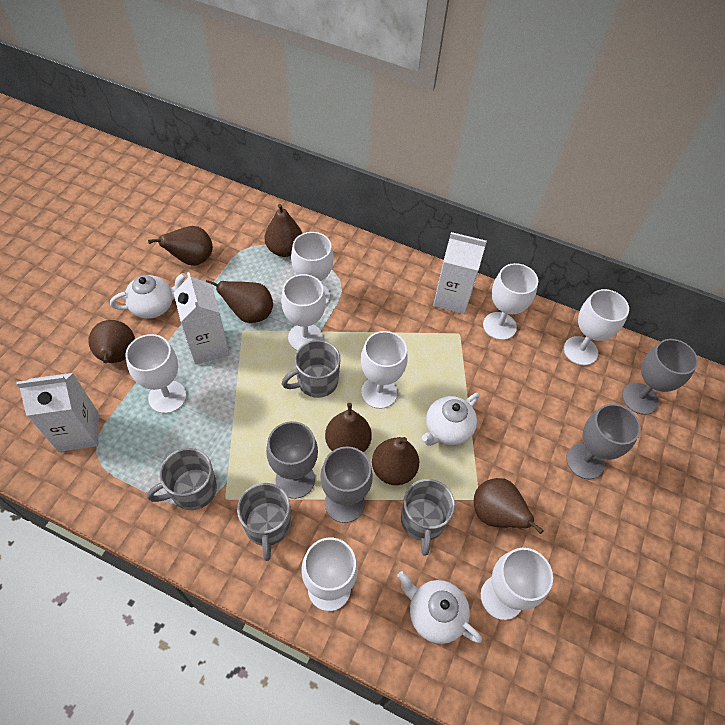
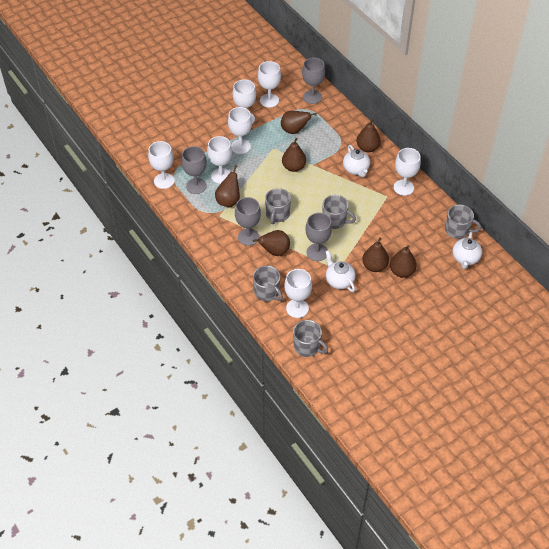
grey mug: [147,448,217,510] [237,483,291,561] [282,340,341,398] [401,479,455,556] = 4 -> [253,266,283,301] [265,188,291,224] [293,320,328,357] [322,195,356,229] [445,205,481,239] = 5
white carton: [16,373,99,452] [174,272,230,364] [433,232,487,314] = 3 -> none = 0
white goblet: [125,334,186,413] [281,274,326,350] [291,232,334,305] [301,538,358,611] [361,331,407,409] [481,548,553,620] [483,263,538,340] [564,289,629,365] = 8 -> [148,141,175,189] [207,136,232,184] [228,107,252,154] [233,79,256,124] [258,61,281,108] [284,269,312,318] [394,148,421,196] = 7

